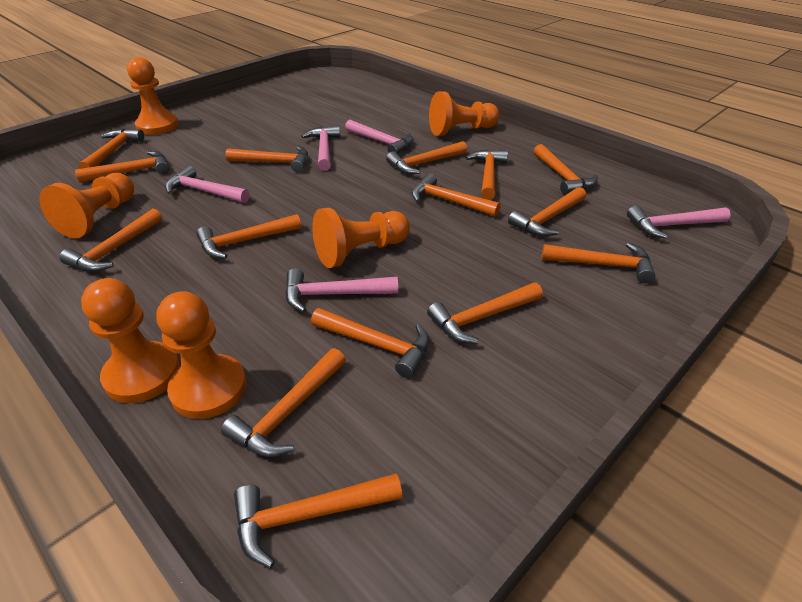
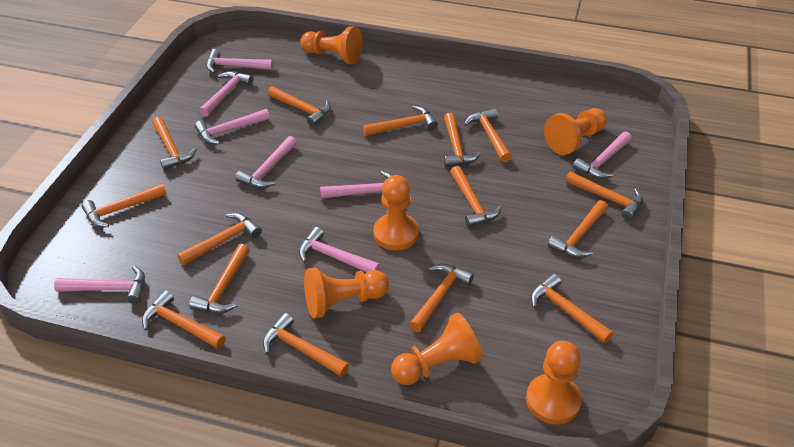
pink hammer: [165,165,249,203] [285,268,398,313] [301,125,340,171] [345,120,413,154] [627,205,731,239] = 5 -> [54,266,145,304] [195,109,270,144] [199,71,254,117] [206,49,273,73] [235,136,297,188] [299,227,380,273] [320,171,393,199] [573,131,632,179] = 8

